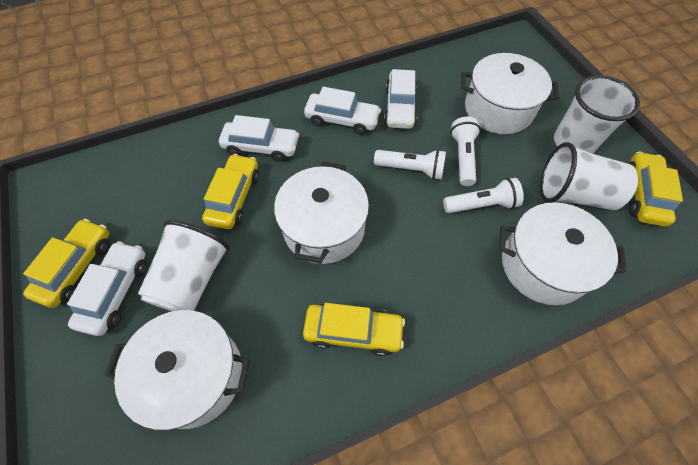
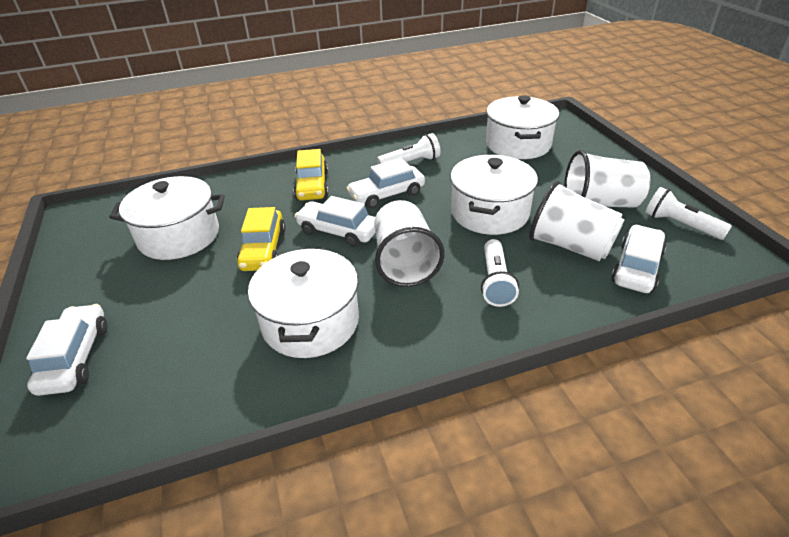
yellow car: [23,219,110,308] [202,154,259,230] [303,303,405,356] [628,151,683,227] = 4 -> [237,207,286,271] [294,149,328,201] = 2

